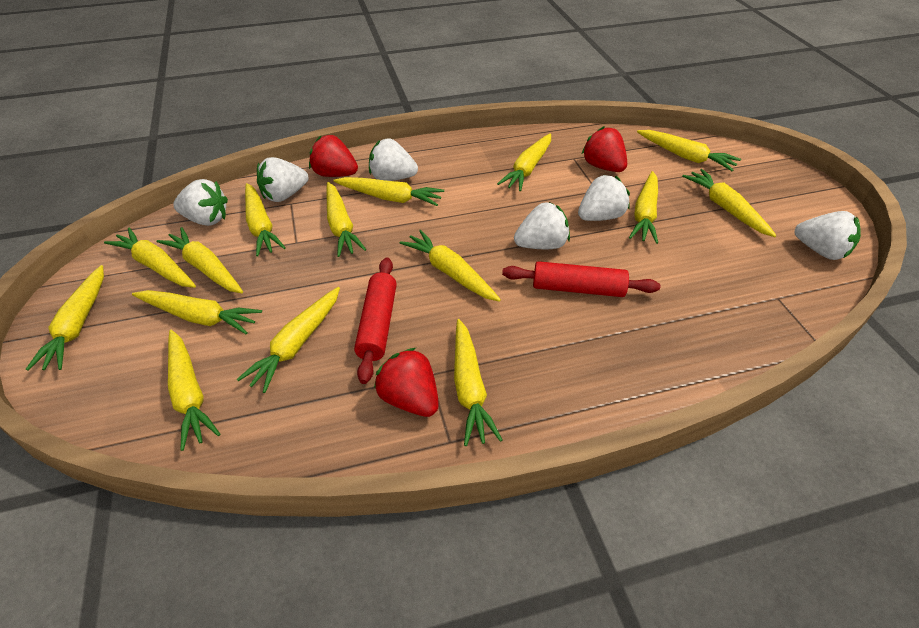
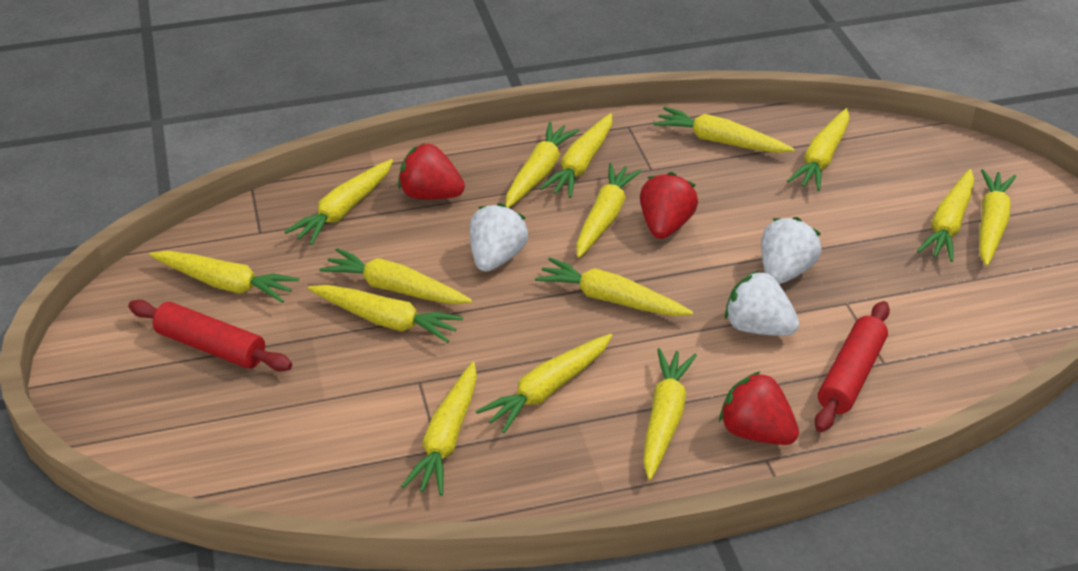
white strawberry: [173,179,228,226] [257,157,308,202] [369,138,418,181] [514,202,570,249] [578,175,630,221] [795,211,861,260] = 6 -> [470,203,528,272] [725,270,799,336] [761,217,821,284] = 3

